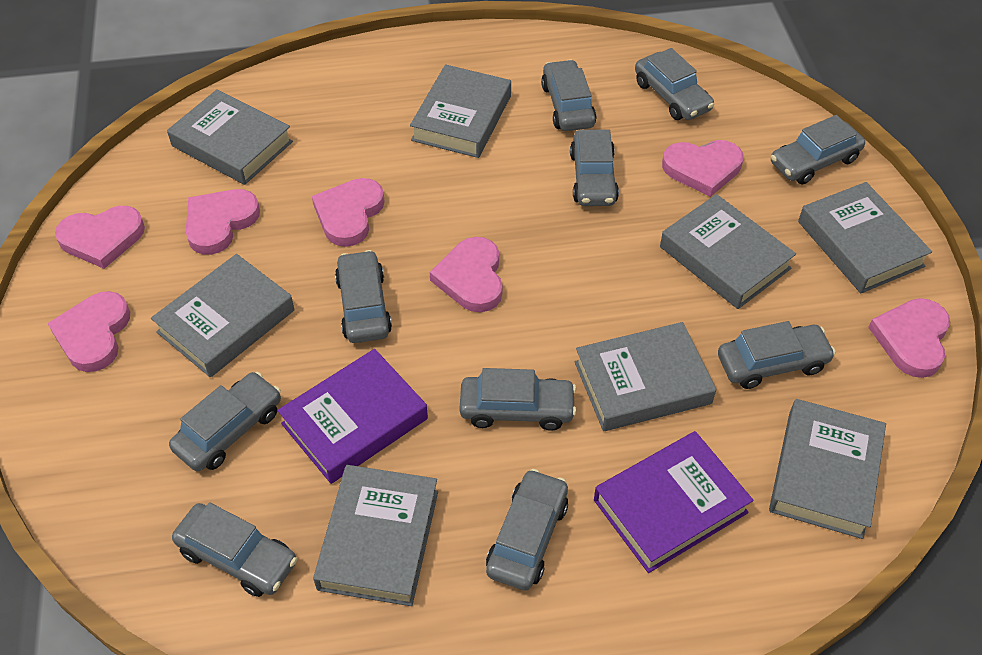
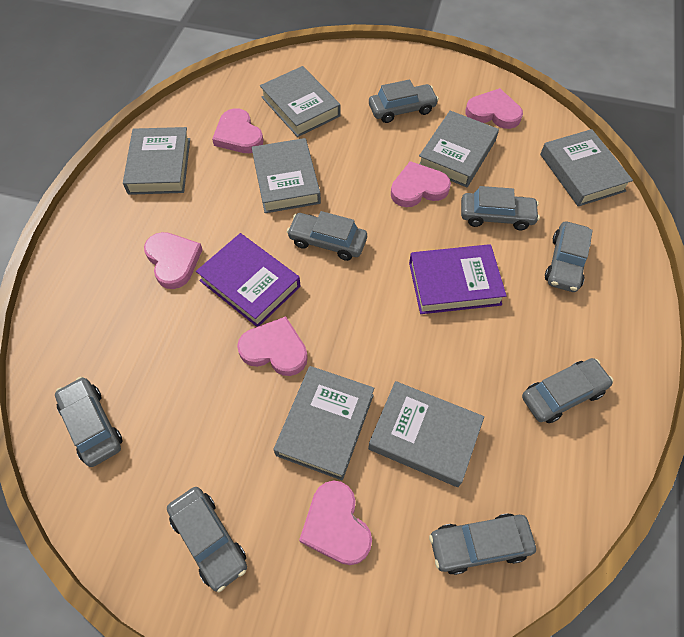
grey book: [151,254,295,377] [167,89,293,185] [313,465,438,606] [410,64,511,158] [575,322,716,431] [660,194,796,309] [769,399,886,539] [798,182,932,293] = 8 -> [123,127,190,195] [252,138,321,213] [260,66,341,137] [274,366,374,480] [368,381,484,487] [419,111,499,187] [540,129,633,207] = 7
grey car: [169,372,281,471] [172,502,297,597] [335,250,392,343] [459,368,576,431] [486,469,568,590] [541,59,597,131] [570,130,619,206] [635,48,714,120] [718,321,836,389] [771,115,865,185] = 10 -> [55,377,123,467] [167,487,247,592] [287,211,367,261] [369,80,439,123] [429,513,536,575] [461,186,540,230] [522,358,613,423] [545,221,593,292] = 8
pink heart: [47,291,130,372] [55,206,145,269] [186,189,260,255] [312,178,385,247] [430,237,503,312] [662,140,744,197] [868,298,950,378] = 7 -> [144,232,203,289] [212,108,264,153] [237,316,308,376] [299,480,372,565] [391,161,451,207] [465,88,523,129] = 6

